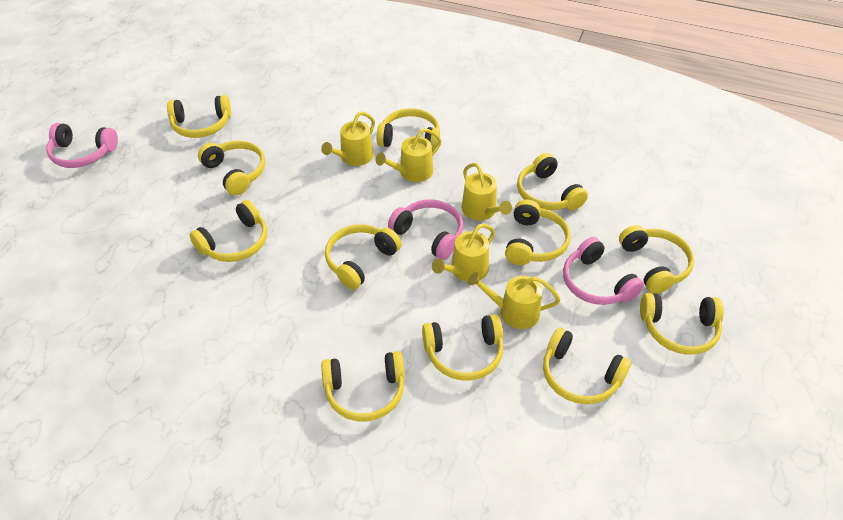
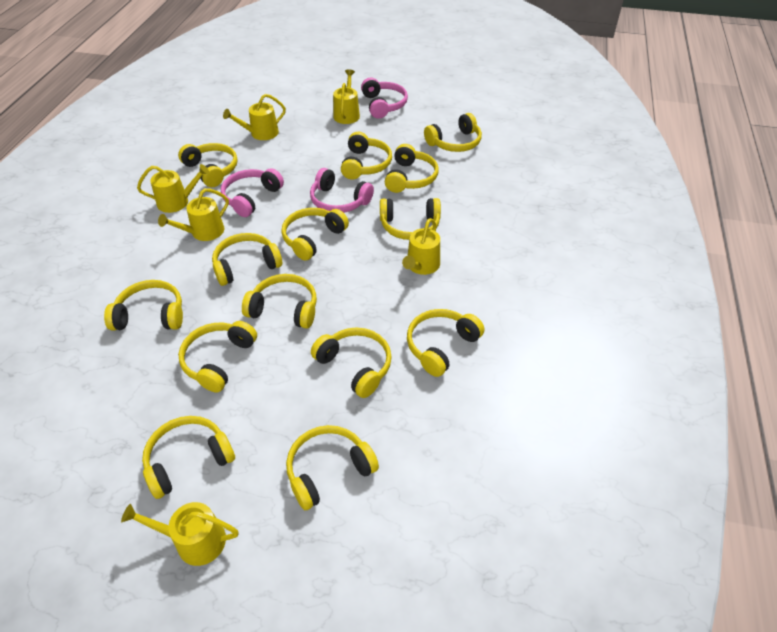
yellow headphones: [167,95,231,138] [189,200,267,262] [198,141,266,195] [321,351,405,421] [325,224,402,290] [377,108,440,151] [422,314,503,381] [505,199,570,265] [517,153,588,210] [543,327,631,404] [619,225,694,294] [640,293,724,355] = 12 -> [104,280,183,330] [142,416,235,499] [178,143,238,187] [178,321,257,393] [212,233,282,286] [242,274,317,329] [281,208,349,261] [286,425,379,510] [311,328,392,398] [341,132,392,179] [380,198,441,240] [385,144,439,193] [407,309,485,377] [424,113,482,152] = 14
yellow watering can: [321,112,375,166] [375,128,441,182] [432,224,495,282] [462,163,512,220] [468,272,561,329] = 5 -> [121,502,238,566] [137,164,209,213] [158,188,229,241] [223,94,286,140] [333,69,360,124] [402,218,440,275] = 6

